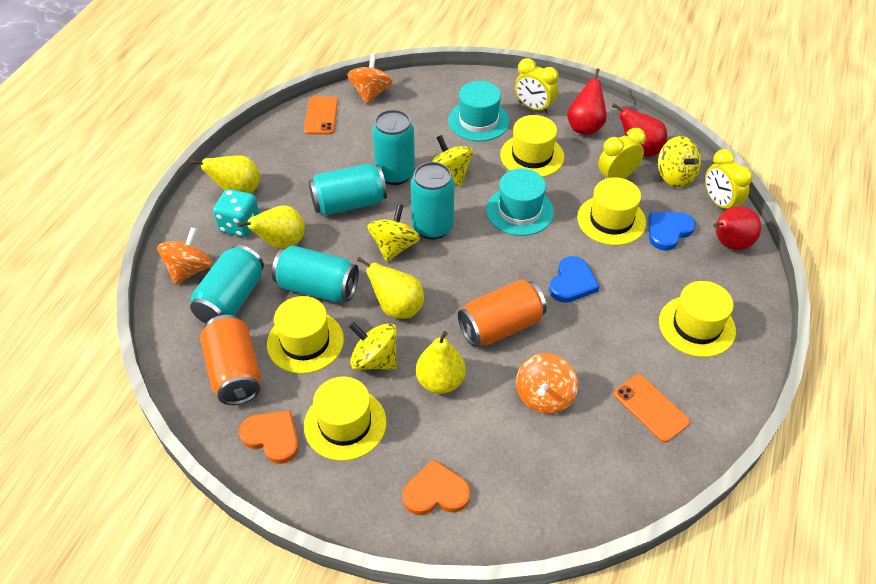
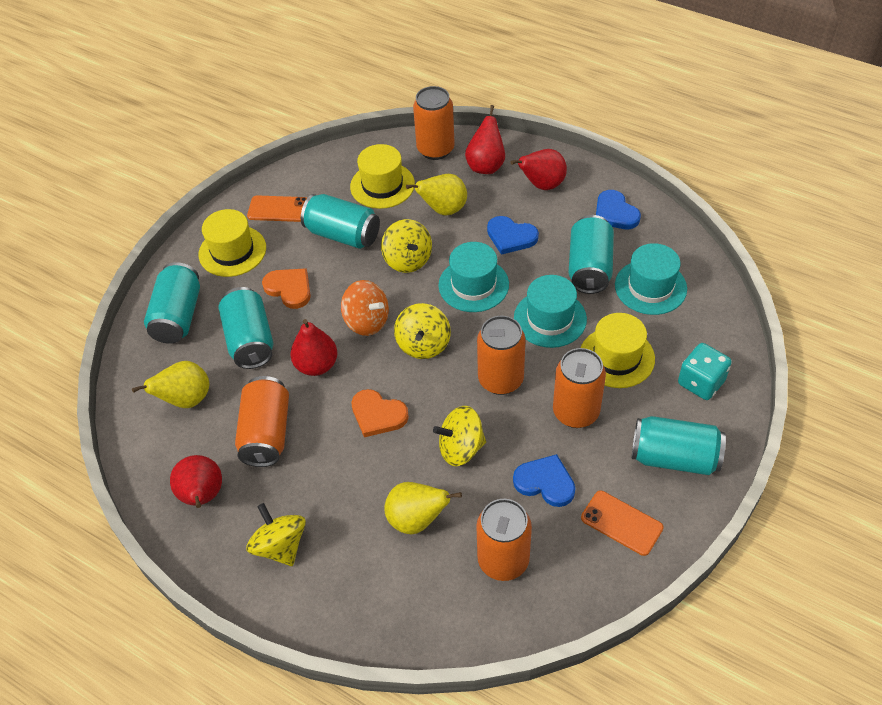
blue heart: [549,256,600,303] [648,212,696,251] = 2 -> [487,216,539,255] [513,454,575,507] [596,190,641,229] = 3
orange can: [200,315,261,405] [458,280,547,347] = 2 -> [235,376,289,467] [413,86,455,160] [476,499,532,581] [477,316,526,395] [553,348,606,428] = 5
orange spinning top: [157,227,212,285] [347,54,393,104] [516,353,578,414] = 3 -> [341,280,389,336] = 1
red pear: [567,69,607,135] [612,103,667,157] [713,206,761,250] = 3 -> [170,455,222,508] [290,319,337,376] [465,105,505,174] [511,149,567,190] = 4
turquoise hat: [448,81,510,141] [486,169,554,236] = 2 -> [439,242,509,312] [514,275,587,348] [615,243,687,315] = 3
yellow clock: [515,58,558,114] [598,128,646,180] [705,149,753,209] = 3 -> none = 0
yellow hat: [267,296,344,374] [304,377,386,461] [500,115,564,177] [577,177,646,245] [659,281,736,357] = 5 -> [199,209,266,277] [350,144,415,209] [581,313,655,388] = 3
yellow pear: [190,155,260,193] [237,205,305,249] [357,257,424,319] [416,331,466,394] = 4 -> [132,361,209,408] [384,482,462,535] [406,174,467,215] = 3

